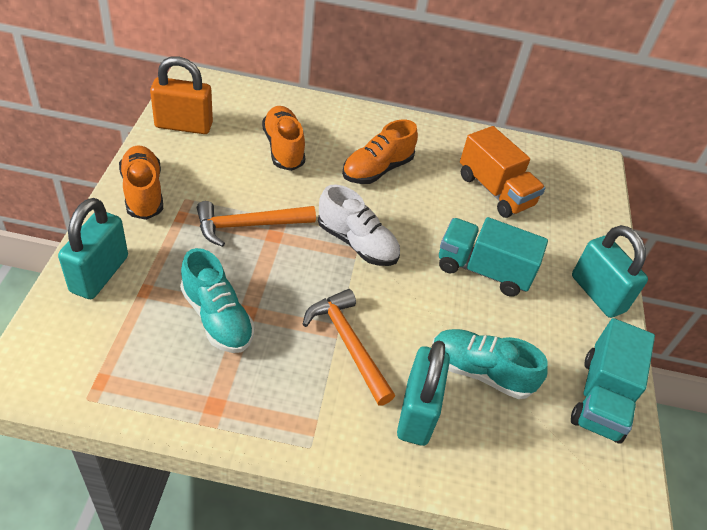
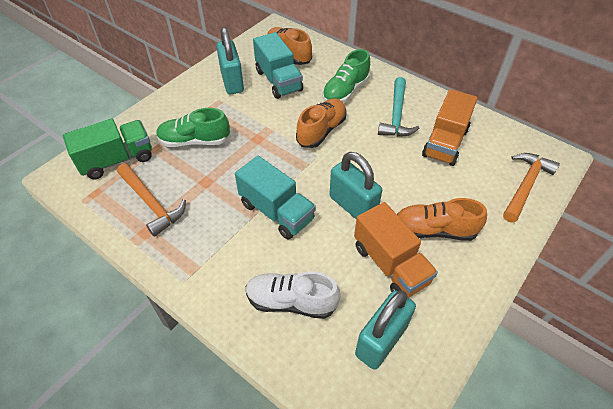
green shoe: none = 0 -> [156,108,230,147] [322,49,370,103] = 2
green truck: none = 0 -> [63,119,152,179] = 1
orange padlock: [150,56,213,134] = 1 -> none = 0
orange truck: [460,126,545,218] = 1 -> [354,202,438,298] [422,89,478,166] = 2
turquoise hammer: none = 0 -> [378,77,420,137] = 1
turquoise shoe: [180,248,255,353] [432,329,548,399] = 2 -> none = 0

